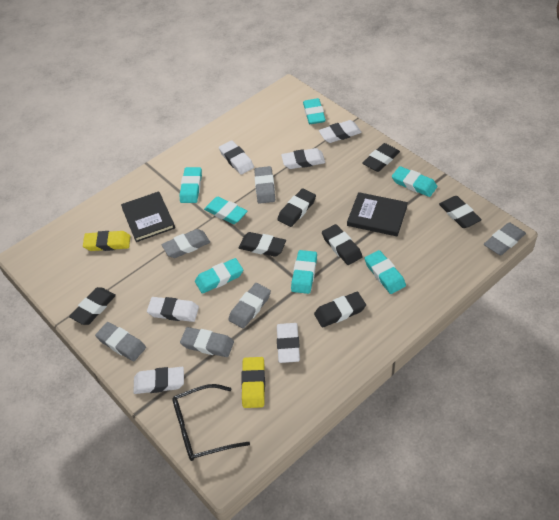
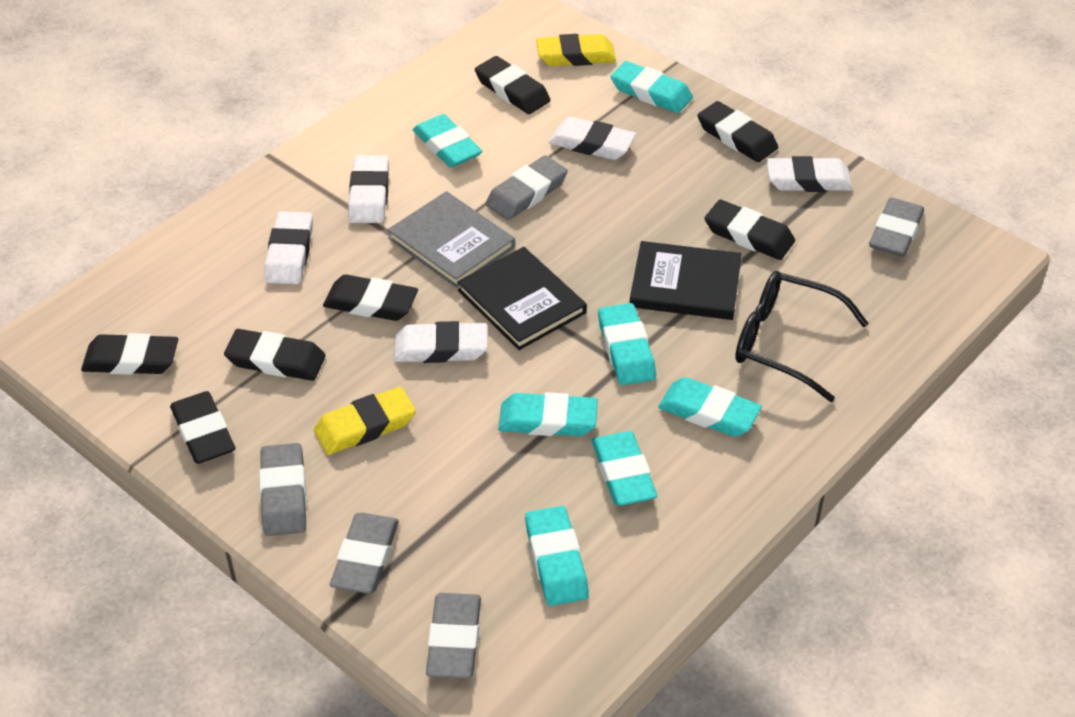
grey book: none = 0 -> [387,191,515,288] = 1
grey eraser: [95,322,146,361] [162,229,210,258] [180,327,234,357] [228,283,271,328] [254,166,275,204] [484,222,526,255] = 6 -> [259,443,307,536] [330,513,399,594] [426,593,481,679] [486,155,568,220] [869,197,924,257] = 5
white eraser: [133,367,184,394] [147,297,199,322] [219,140,254,174] [277,323,300,363] [281,148,325,169] [319,120,362,143] = 6 -> [264,211,313,284] [348,155,389,223] [394,321,487,363] [549,117,636,160] [766,156,852,192] = 5

